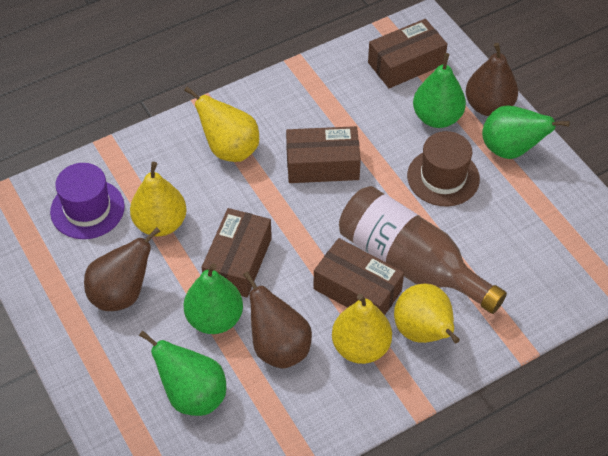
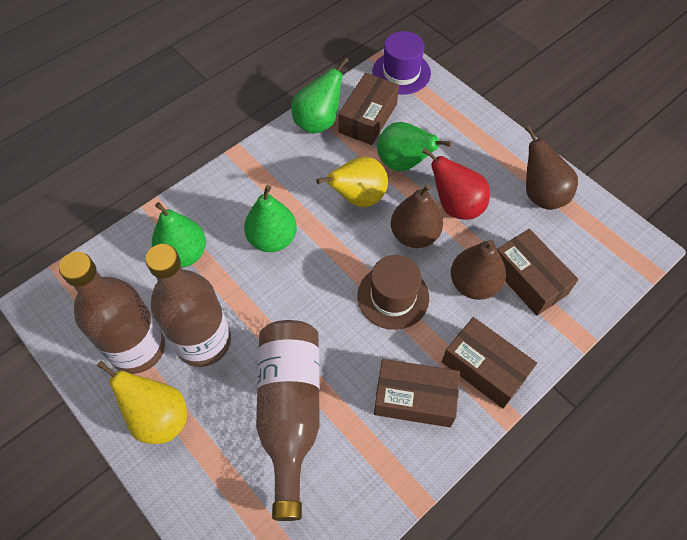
brown bottle: [339,186,507,314] = 1 -> [59,252,165,374] [145,244,231,367] [256,320,320,521] = 3
red pear: none = 0 -> [422,148,490,220] = 1
yellow pear: [130,162,187,236] [184,87,259,162] [332,294,392,364] [394,284,460,344] = 4 -> [97,361,187,444] [316,156,388,207] = 2

